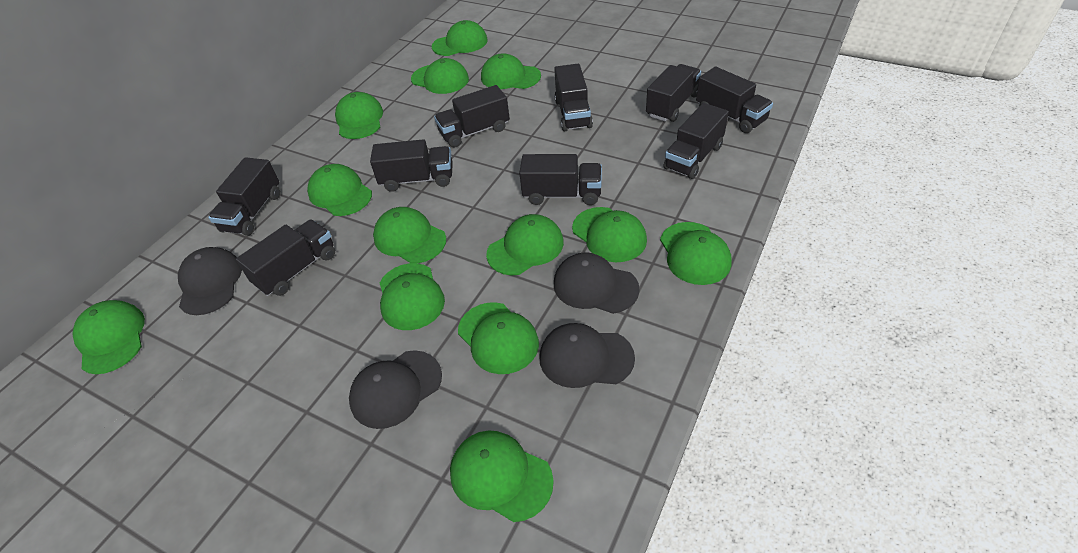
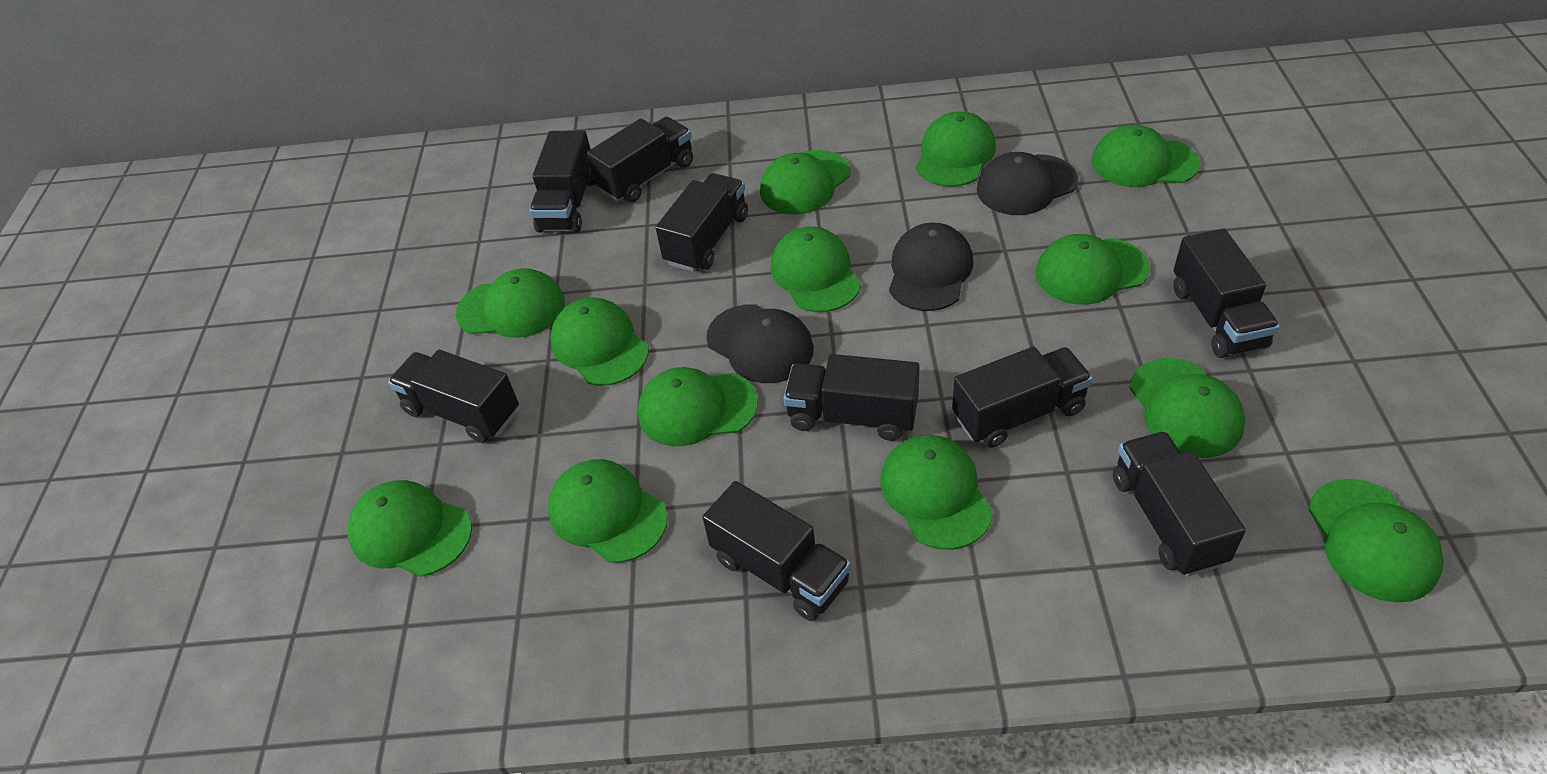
black cap: [178,247,242,315] [349,350,442,429] [540,323,635,388] [554,253,640,314] = 4 -> [706,304,814,383] [889,223,973,311] [977,152,1078,215] = 3

